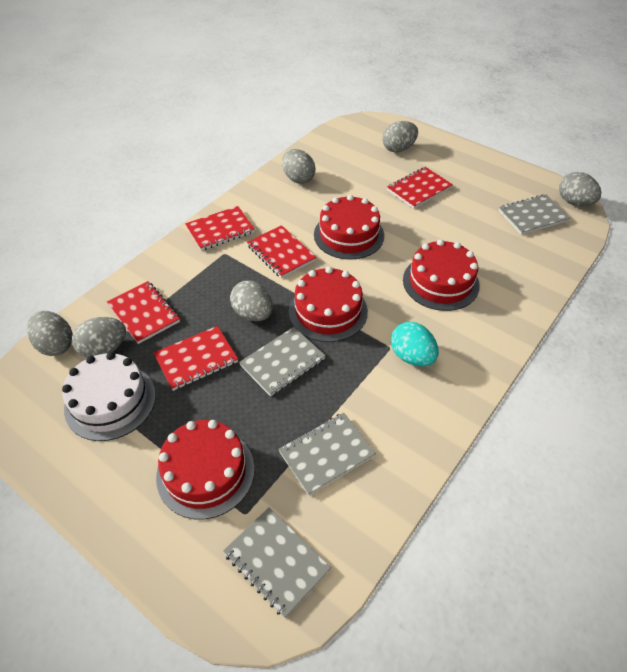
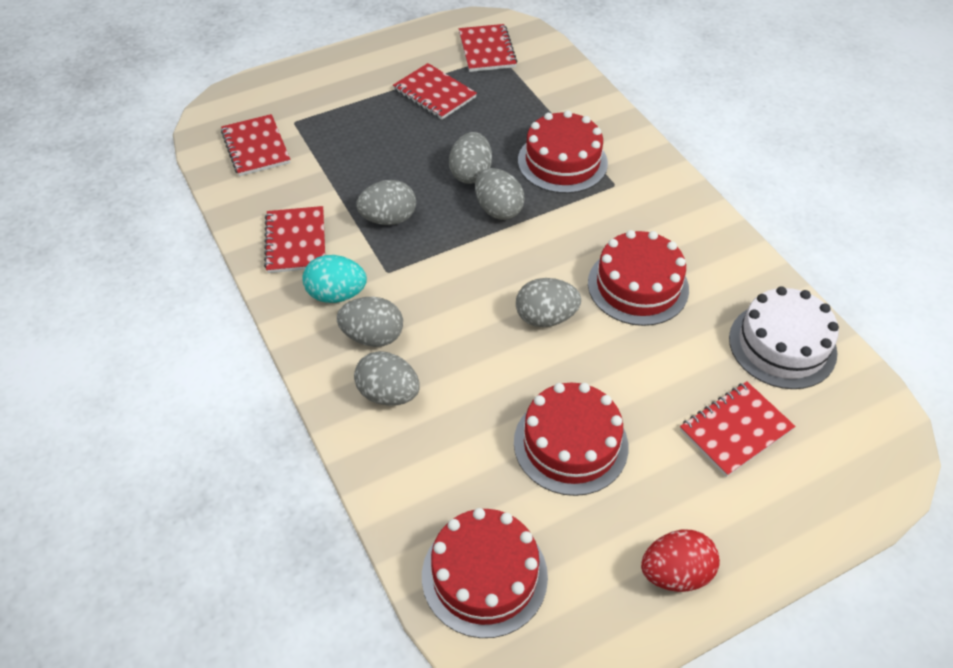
grey notebook: [223,507,331,618] [239,327,326,396] [278,413,376,496] [499,194,570,235] = 4 -> none = 0
red egg: none = 0 -> [641,529,720,592] = 1

